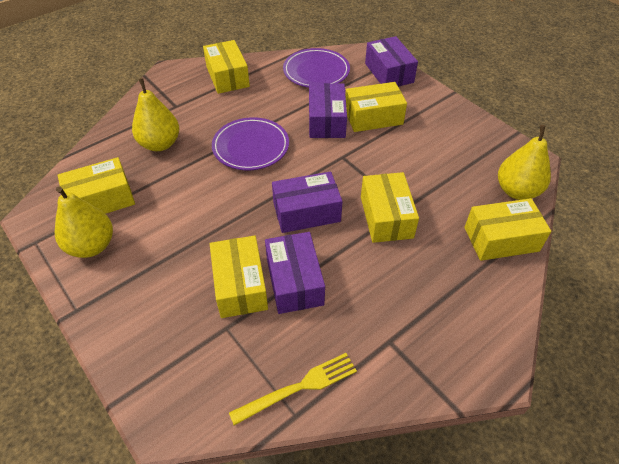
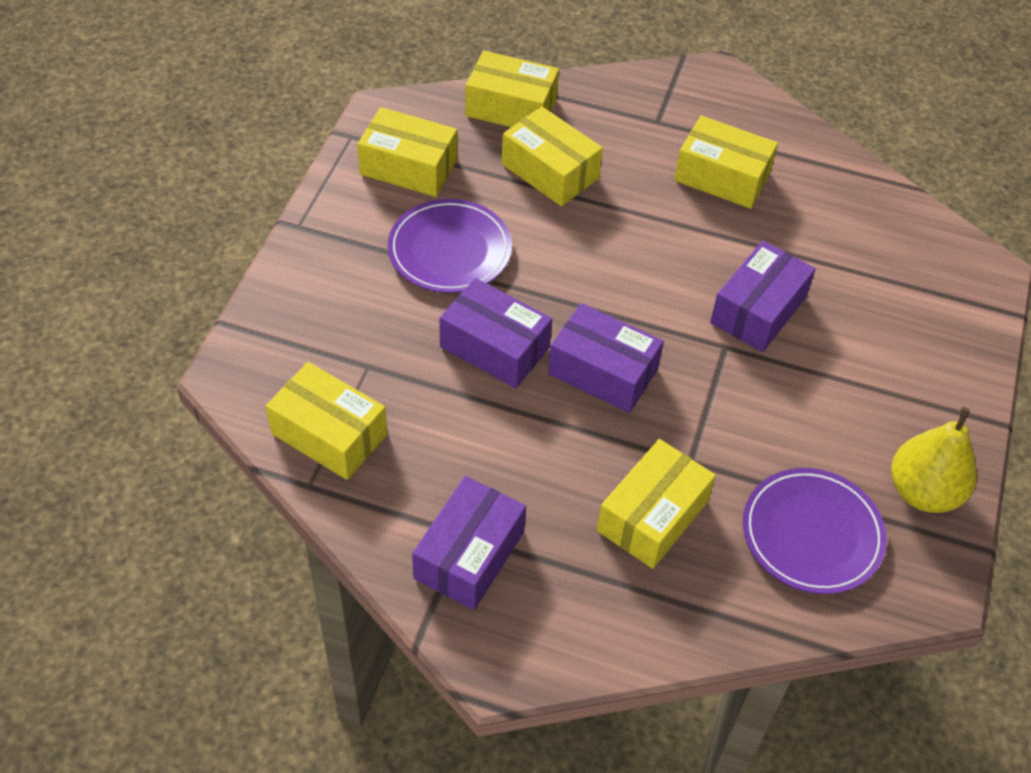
yellow fork: [229,353,357,425] = 1 -> none = 0
yellow pear: [55,187,113,258] [132,78,179,151] [498,125,551,200] = 3 -> [891,407,977,513] = 1

